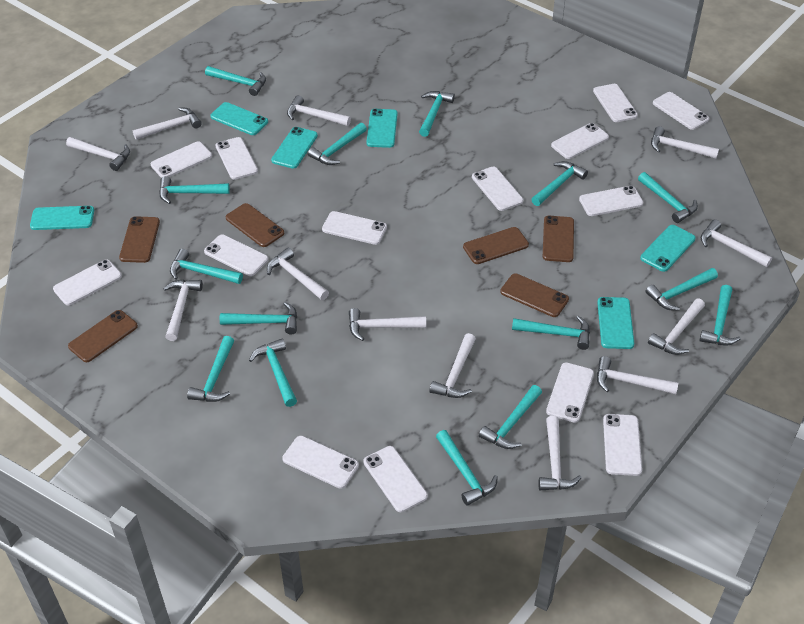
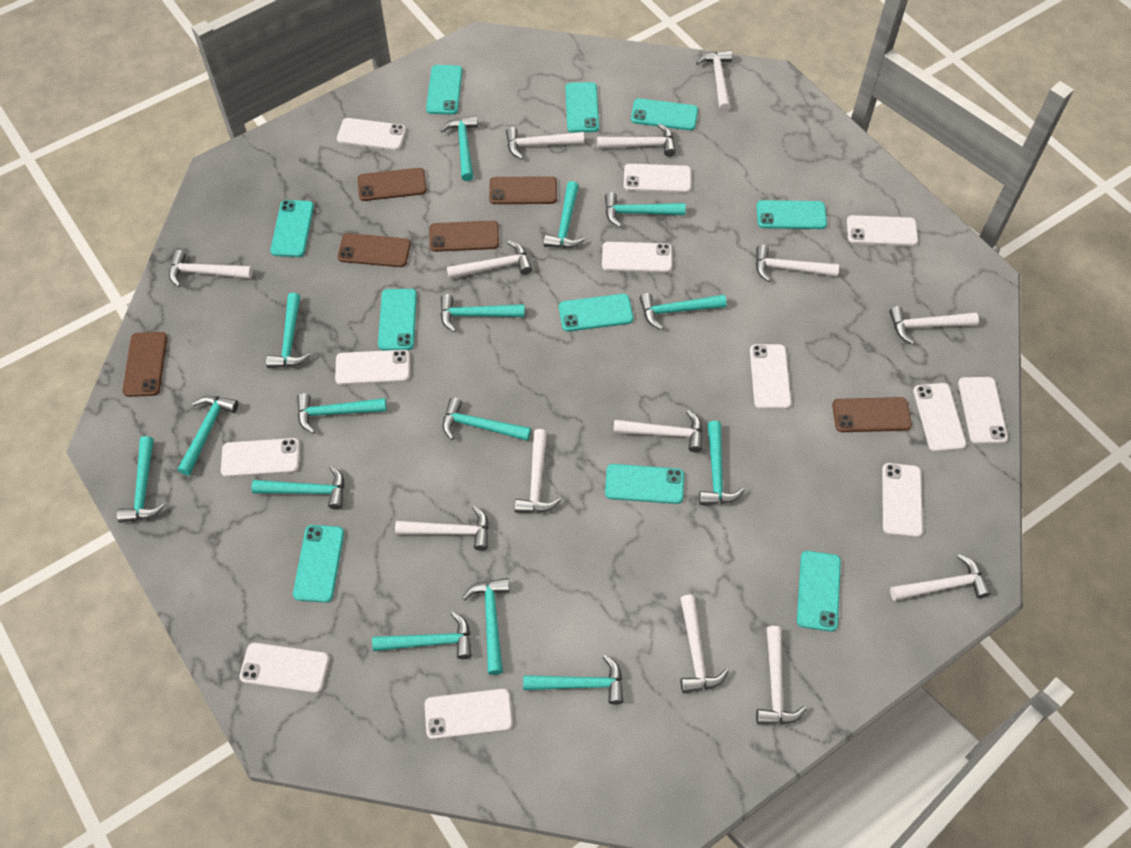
turquoise phone: [30,206,94,230] [210,102,268,135] [271,127,318,169] [367,109,398,148] [597,297,634,349] [640,225,696,272] = 6 -> [270,200,314,257] [293,525,344,603] [378,289,417,350] [426,65,463,115] [559,294,633,332] [566,82,599,133] [605,464,684,504] [631,98,698,130] [757,200,827,229] [797,551,841,632] = 10
white hammer: [66,137,130,171] [133,108,202,140] [163,279,203,341] [267,247,329,300] [287,95,351,126] [349,308,426,341] [429,333,476,398] [538,416,582,490] [597,356,678,394] [648,299,705,355] [651,126,719,158] [701,220,772,267] = 12 -> [169,250,253,287] [395,506,489,551] [447,241,532,279] [506,127,584,159] [515,429,561,513] [597,124,676,157] [613,410,703,452] [680,595,729,693] [696,50,732,112] [756,245,839,282] [756,626,807,725] [889,306,979,344] [890,554,991,601] = 13
white phone: [53,259,122,305] [151,141,212,178] [204,234,269,276] [215,137,258,180] [282,436,359,489] [322,211,387,245] [363,446,428,512] [472,167,523,211] [546,362,594,423] [551,123,609,159] [579,186,643,216] [593,84,638,122] [603,414,642,476] [653,92,709,130] = 14 -> [221,438,300,477] [239,643,330,693] [335,350,410,385] [337,118,406,151] [425,689,513,739] [602,242,672,273] [624,164,691,193] [750,344,791,409] [847,215,918,246] [882,463,923,537] [913,383,966,452] [958,377,1008,444] = 12

